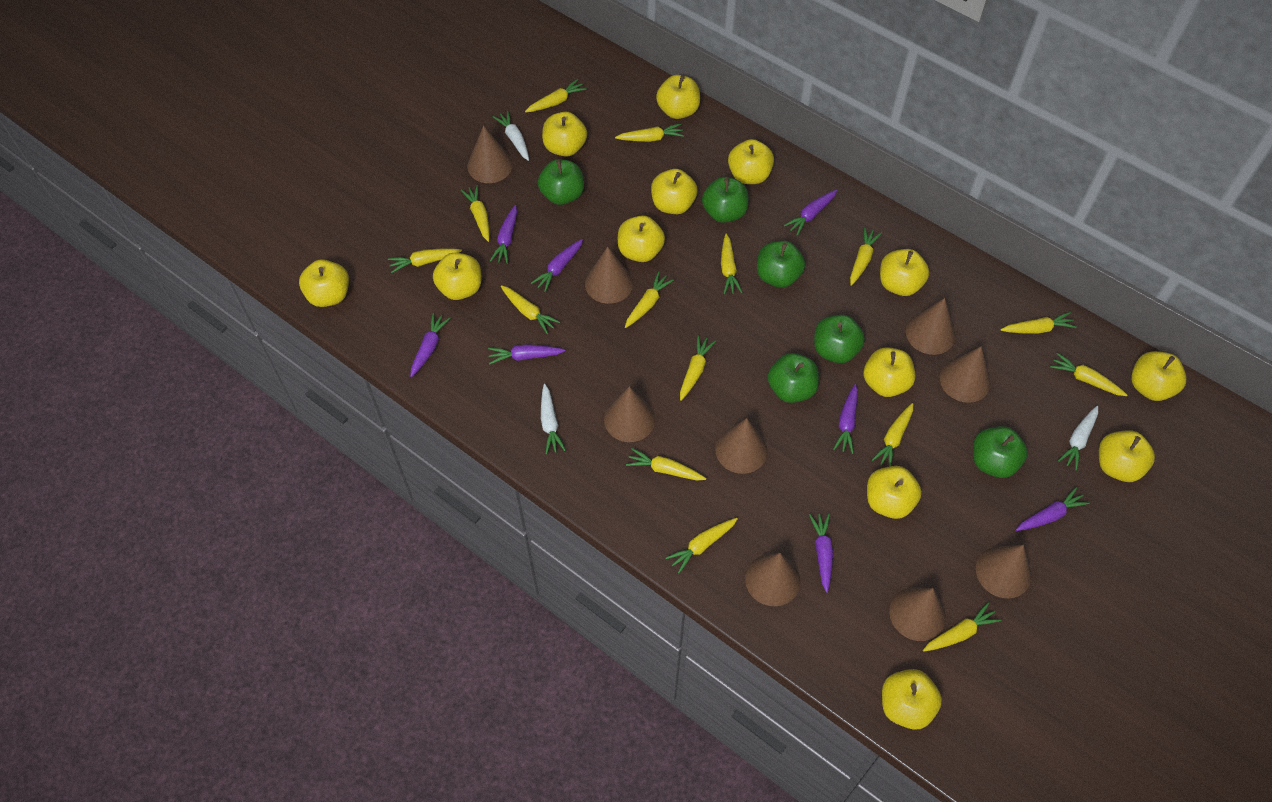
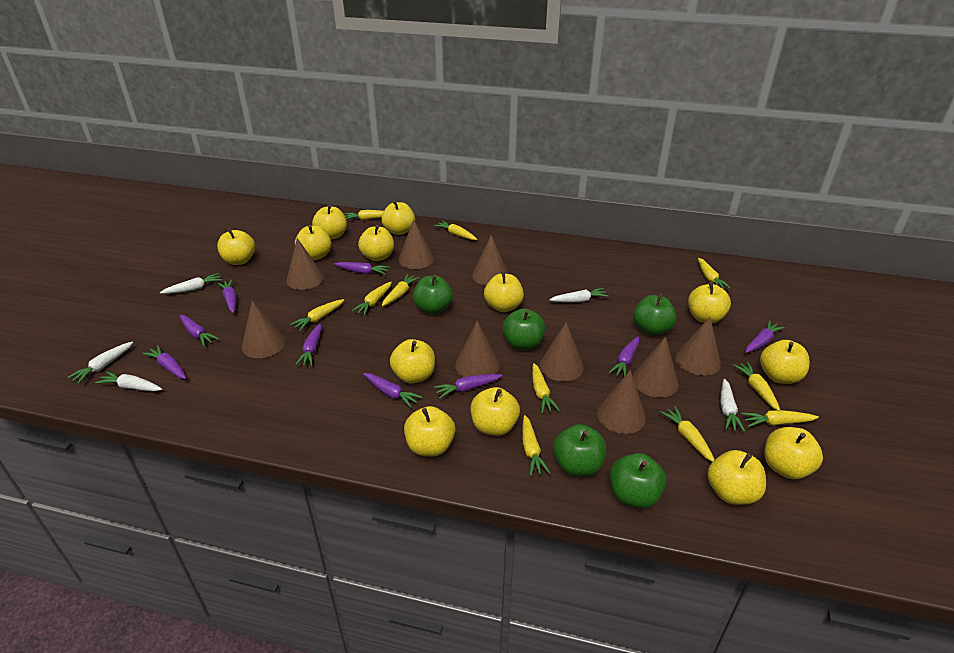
green apple: [538,159,584,205] [702,177,748,223] [757,241,805,288] [768,353,819,403] [814,315,865,363] [973,426,1028,478] = 6 -> [413,275,453,314] [503,308,545,350] [553,424,606,476] [610,453,666,508] [633,293,677,336] = 5
purple carrot: [410,313,450,377] [488,344,565,364] [490,205,517,264] [531,239,583,292] [784,190,837,236] [809,513,833,593] [833,384,858,454] [1016,487,1089,531] = 8 -> [142,345,186,379] [180,315,219,347] [218,279,236,313] [295,323,322,366] [334,262,389,274] [363,373,422,408] [433,374,503,399] [609,336,639,377] [745,320,785,353] = 9
white carrot: [493,111,529,161] [541,384,566,454] [1058,406,1098,471] = 3 -> [67,341,133,384] [95,371,162,391] [160,273,222,294] [549,288,609,302] [720,379,745,432] = 5
yellow carrot: [388,249,462,273] [461,185,490,242] [501,285,560,334] [525,79,587,112] [615,123,684,142] [625,271,674,328] [626,448,706,481] [666,518,737,573] [680,335,716,401] [721,234,743,294] [850,227,882,286] [872,403,913,467] [923,602,1001,652] [1000,312,1077,334] [1050,353,1127,396] = 15 -> [290,299,344,331] [344,210,384,220] [352,282,392,315] [382,274,420,306] [434,221,477,240] [522,415,550,476] [532,363,560,413] [660,406,715,462] [698,258,731,289] [733,362,780,410] [741,410,819,427] = 11

